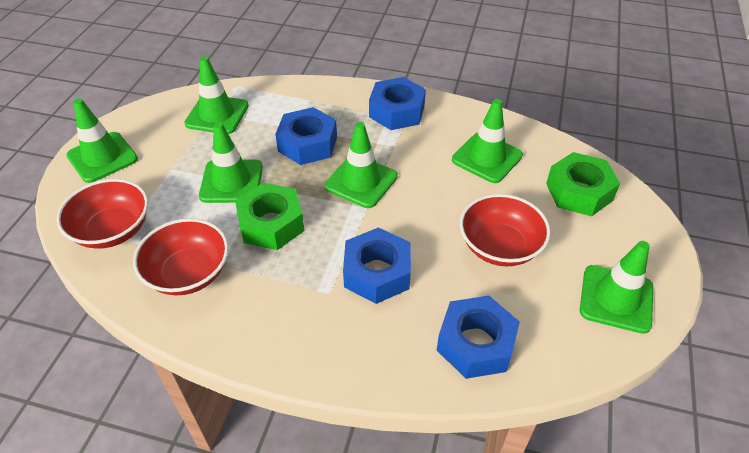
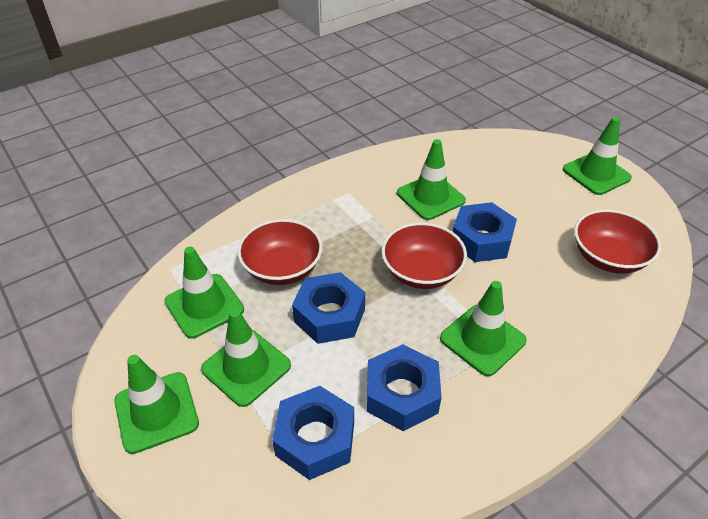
green nut: [235,183,305,250] [546,152,620,216] = 2 -> none = 0

